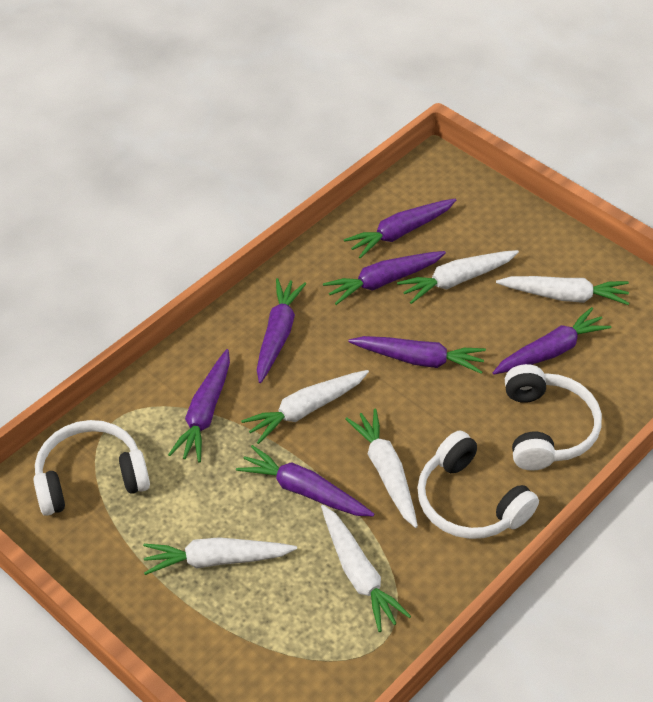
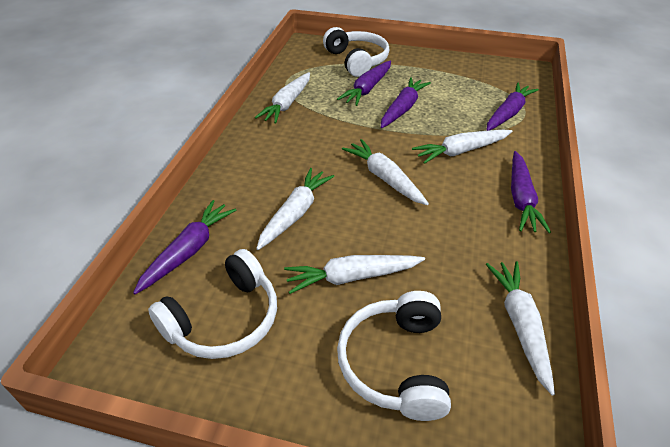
purple carrot: [168,349,230,463] [236,445,374,516] [257,278,306,383] [323,251,446,305] [344,199,456,259] [348,336,486,374] [493,307,612,375] = 7 -> [133,200,236,294] [337,61,391,106] [381,77,431,128] [486,83,539,131] [511,151,551,233] = 5

